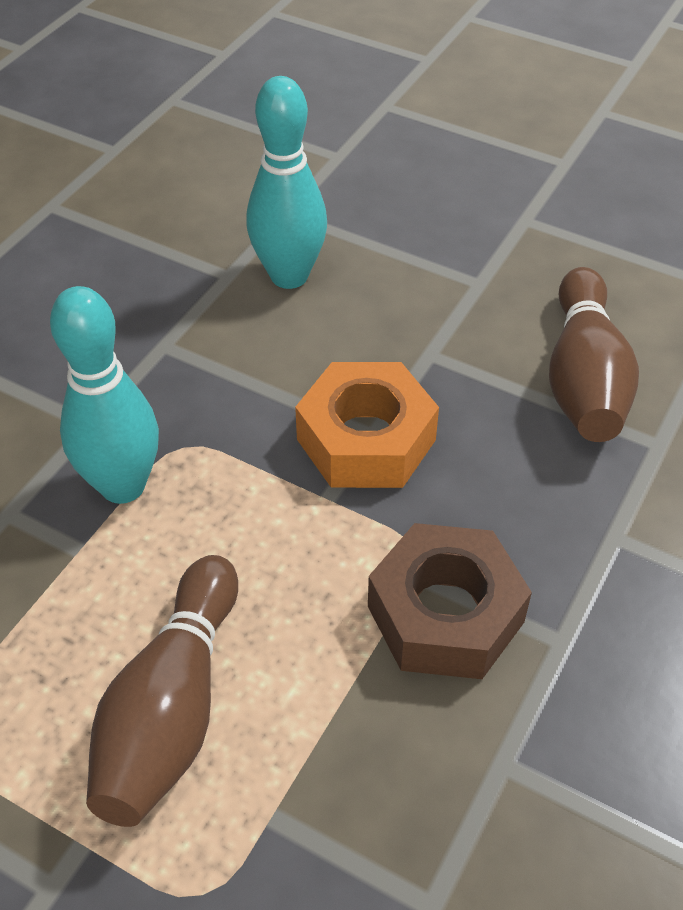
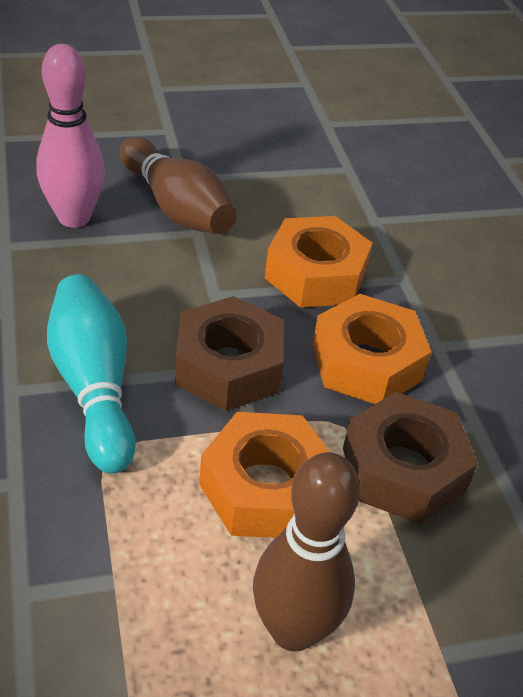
brown nut: [368,523,532,679] = 1 -> [175,296,284,411] [343,392,478,524] = 2
orange nut: [295,362,439,488] = 1 -> [199,412,330,538] [265,216,372,308] [312,294,431,404] = 3
pink bowling pin: none = 0 -> [36,44,105,228] = 1
turquoise bowling pin: [50,286,159,504] [246,76,327,289] = 2 -> [47,274,136,474] = 1

